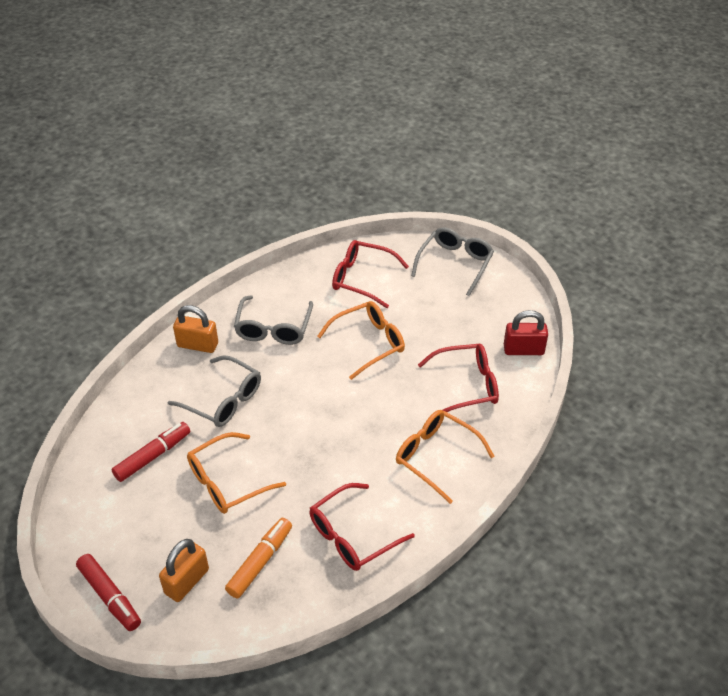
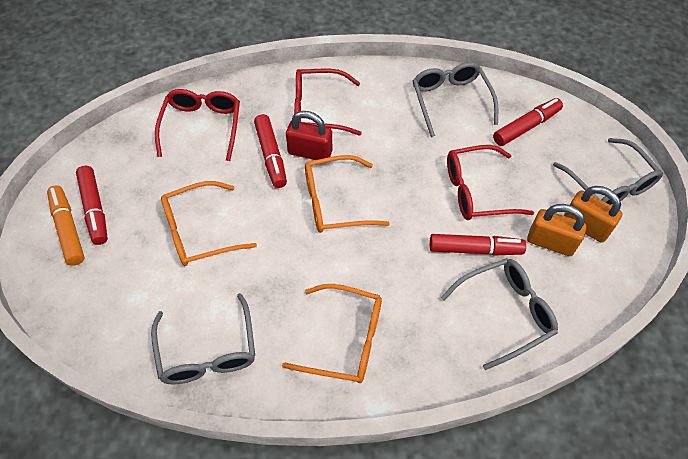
grey glasses: [167,355,261,427] [234,295,313,345] [411,227,494,296] = 3 -> [151,293,255,384] [413,62,498,137] [441,258,558,370] [553,138,663,206] = 4
red marker: [76,554,141,631] [111,422,190,482] = 2 -> [76,166,108,245] [254,114,287,188] [430,234,526,256] [493,98,563,146] = 4

